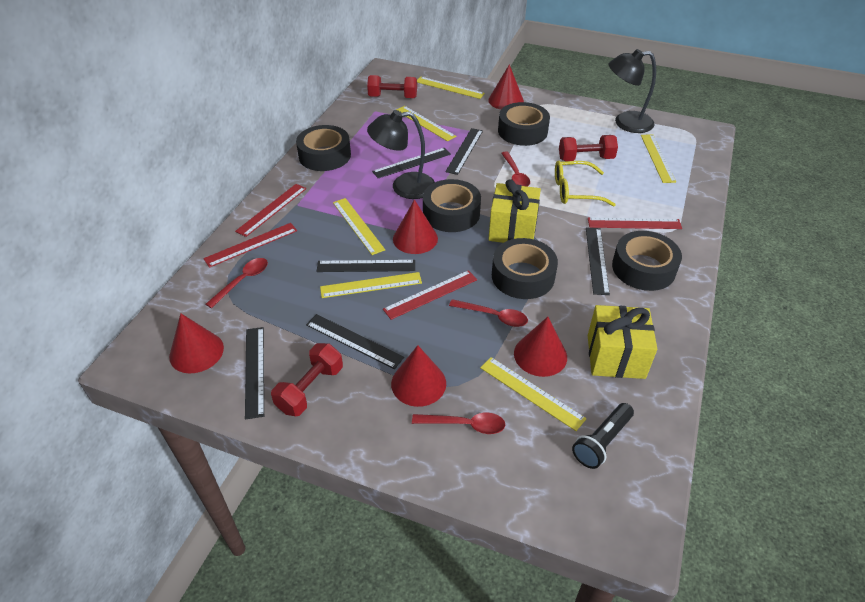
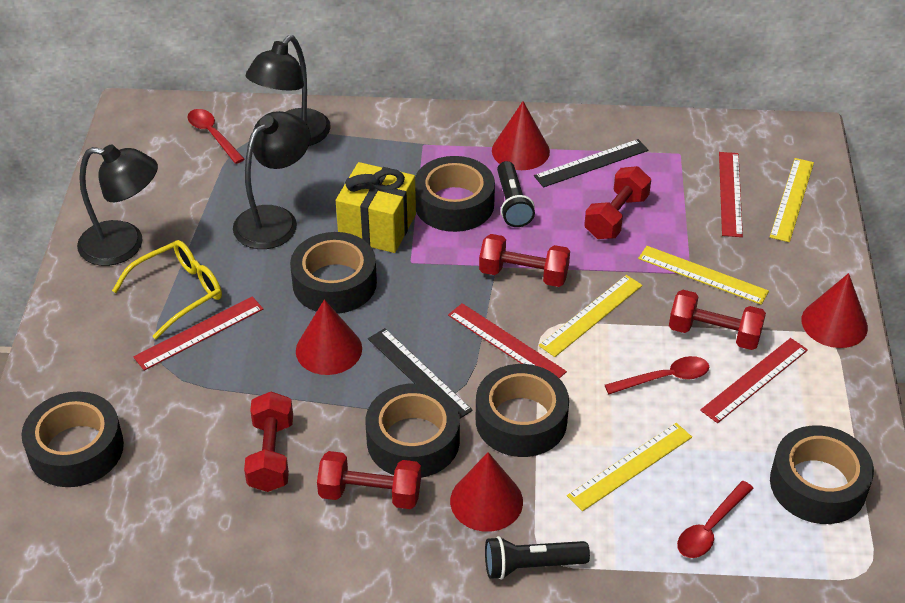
black flashlight: [572,403,634,469] = 1 -> [485,536,590,580] [497,161,535,227] = 2
black lamp: [367,110,435,199] [609,49,656,133] = 2 -> [77,145,158,266] [233,111,311,249] [246,35,331,146] = 3
black ruler: [245,327,264,419] [306,314,404,369] [316,260,415,272] [372,148,451,178] [445,128,483,175] [586,228,610,295] = 6 -> [368,328,473,419] [534,139,648,188] = 2
black tape: [296,125,351,171] [423,179,481,232] [492,238,558,299] [498,102,550,146] [612,231,682,291] = 5 -> [21,391,124,487] [290,232,377,314] [366,383,460,478] [415,156,495,232] [476,364,569,457] [770,425,874,524] = 6
red cone: [169,313,224,373] [391,345,446,407] [393,200,438,254] [488,64,524,109] [514,317,567,377] = 5 -> [296,299,362,375] [450,452,523,532] [492,101,550,170] [802,273,868,348] = 4
red dumbbell: [271,343,343,416] [367,75,417,98] [559,135,618,161] = 3 -> [244,391,293,492] [317,451,421,509] [479,234,570,287] [584,166,651,239] [669,290,766,350] = 5
red spoon: [206,258,268,308] [412,413,505,434] [449,299,528,327] [501,152,530,187] = 4 -> [187,109,244,164] [605,356,709,394] [677,481,753,558] = 3
yellow gift: [488,179,541,243] [588,305,657,379] = 2 -> [336,162,416,253] = 1
yellow ruler: [320,272,422,298] [333,198,385,255] [396,106,456,141] [417,77,485,99] [480,357,586,431] [641,134,676,183] = 6 -> [539,275,643,357] [567,423,692,511] [638,246,769,305] [770,158,814,242] = 4

